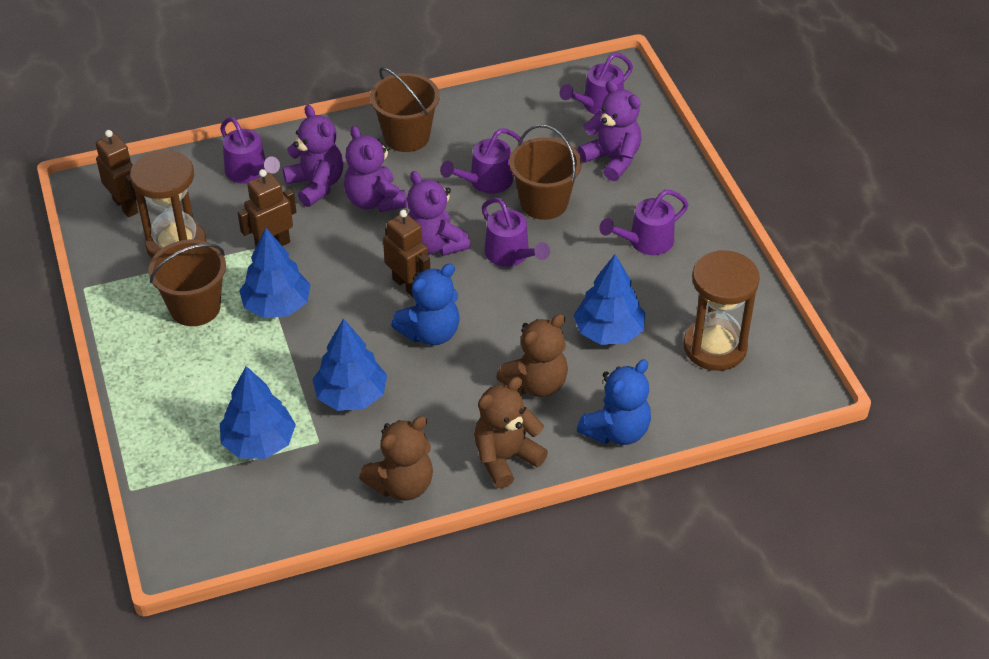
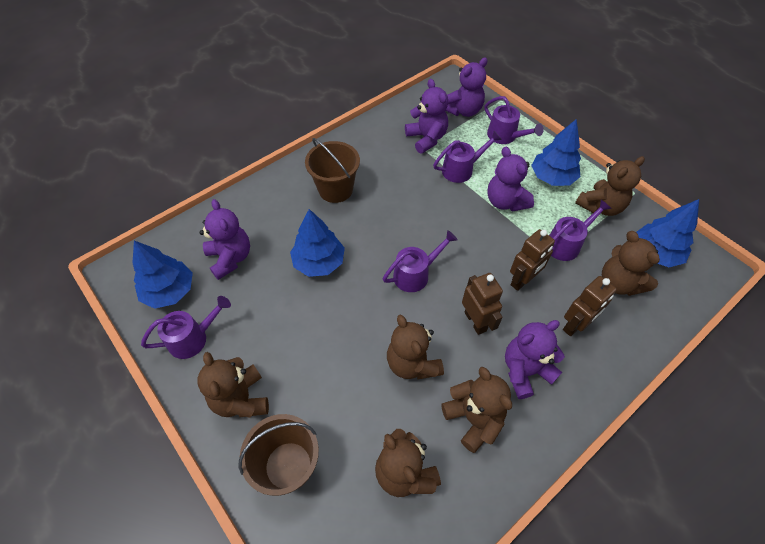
blue teddy bear: [391,264,460,345] [577,359,651,445] = 2 -> none = 0
brown bucket: [148,240,226,326] [370,67,440,152] [509,124,582,220] = 3 -> [238,414,319,496] [305,138,360,203] = 2
brown hourglass: [130,150,207,258] [683,250,760,371] = 2 -> none = 0
brown teddy bear: [359,416,433,501] [474,377,548,489] [496,314,568,397] = 3 -> [197,352,269,418] [375,429,441,497] [387,315,444,379] [441,367,512,453] [575,156,645,216] [602,231,660,296] = 6
purple teddy bear: [282,105,343,207] [344,126,407,212] [407,171,470,256] [578,80,642,181] = 4 -> [200,199,250,280] [405,79,448,153] [445,57,488,117] [487,147,534,212] [505,320,565,399] = 5

